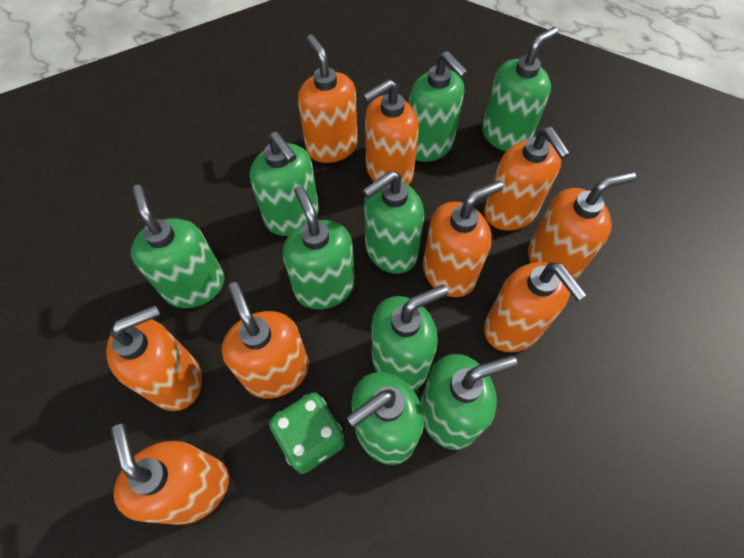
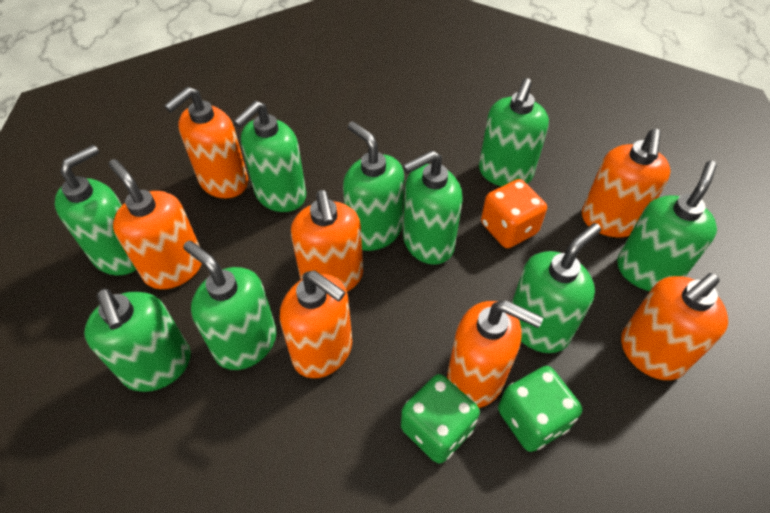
green dice: [269,392,345,474] = 1 -> [401,374,480,464] [498,366,582,452] = 2
orange dice: none = 0 -> [481,179,547,248] = 1
orange soap dispenser: [106,305,202,411] [111,424,229,525] [222,282,309,399] [298,35,358,163] [363,79,419,185] [423,181,503,297] [484,127,570,231] [484,262,587,352] [528,171,636,280] = 9 -> [108,159,202,289] [164,87,248,198] [280,271,352,378] [291,190,363,292] [447,300,543,408] [582,129,671,237] [621,273,728,380] = 7

